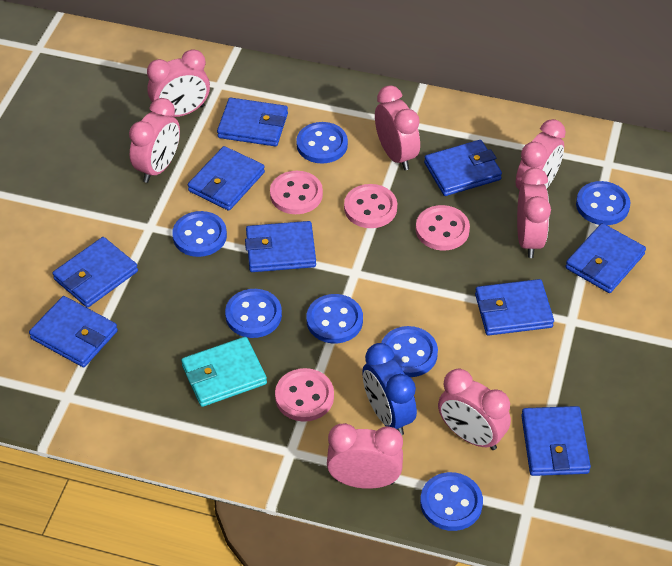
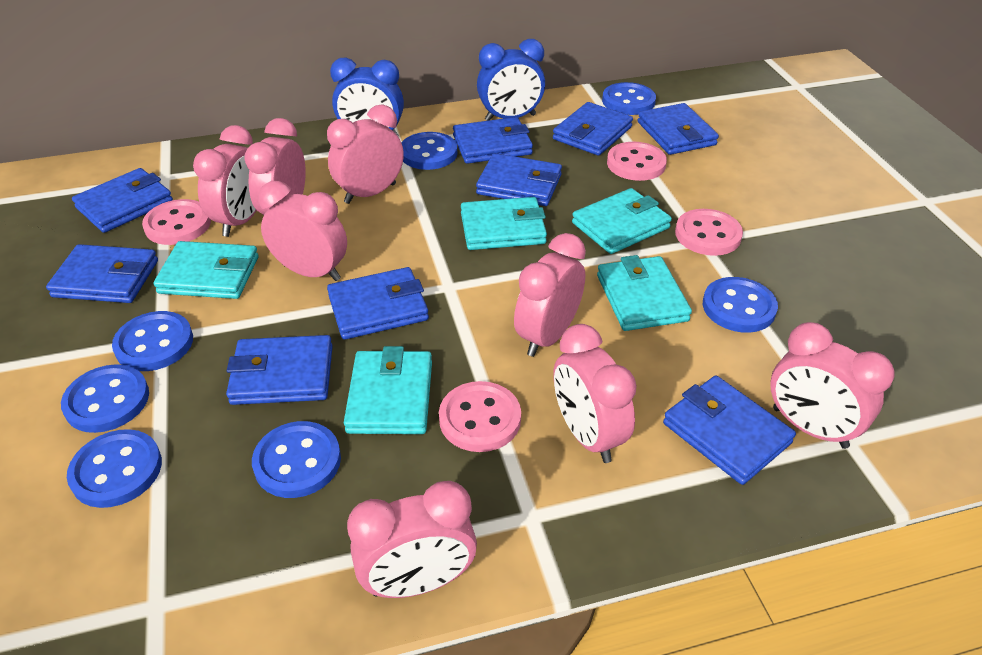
blue clock: [362,343,417,435] = 1 -> [330,57,404,137] [477,39,545,121] = 2
pink clock: [129,98,180,183] [147,49,210,117] [327,423,403,489] [375,85,420,170] [438,369,511,450] [516,119,566,190] [517,168,551,258] = 7 -> [193,125,256,237] [244,118,306,215] [258,181,347,281] [327,104,404,204] [347,481,477,598] [514,233,586,357] [553,324,637,463] [770,322,895,449] = 8
turquoise wallet: [181,337,267,407] = 1 -> [154,241,259,299] [344,346,432,434] [461,197,547,250] [572,188,672,254] [597,255,692,331] = 5

